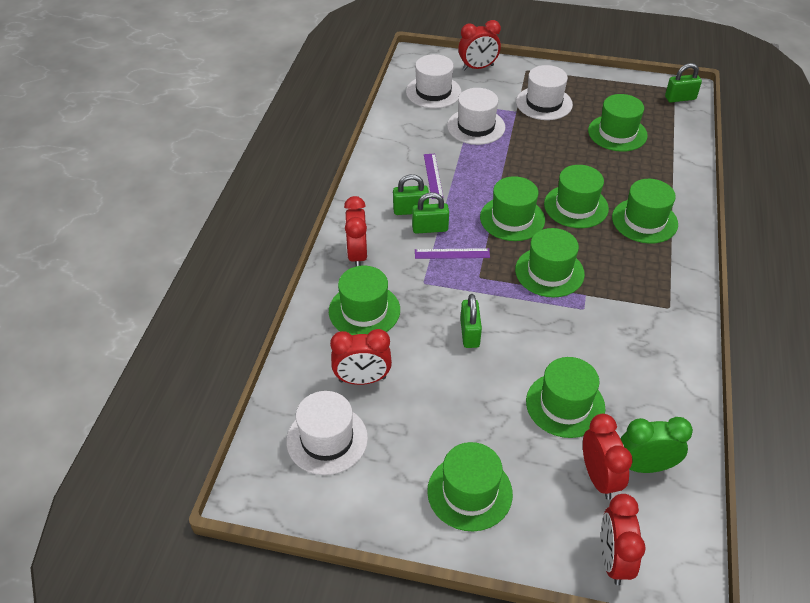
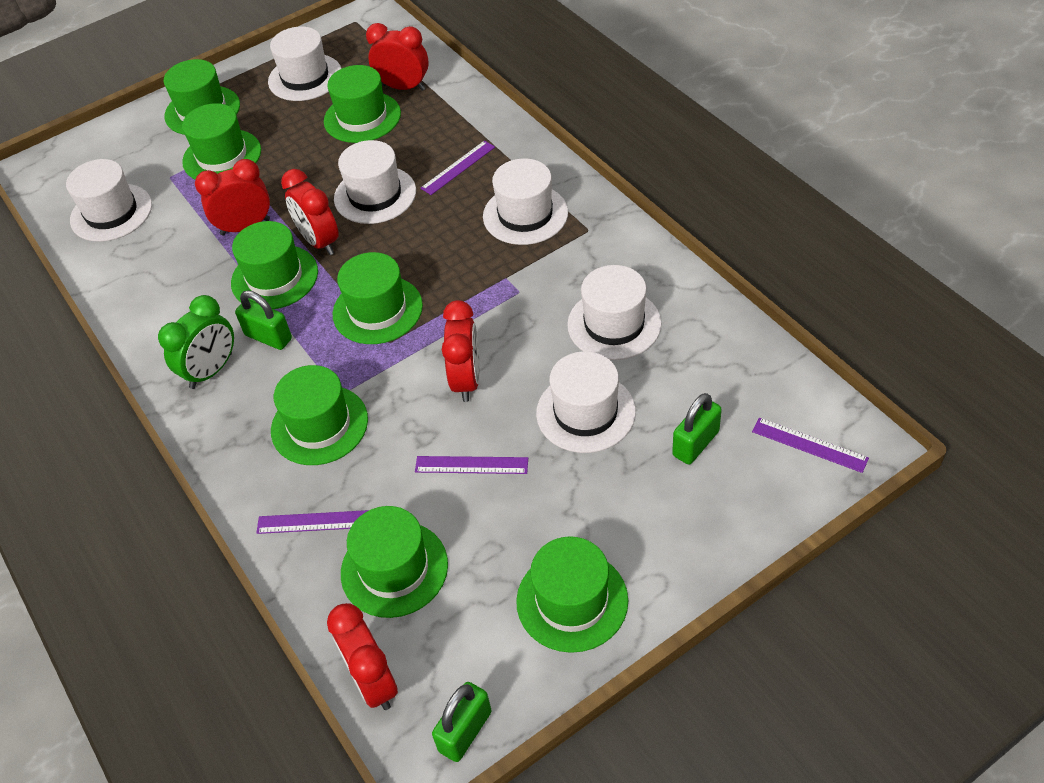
green padlock: [393,174,429,215] [412,192,449,234] [460,294,482,348] [665,63,702,102] = 4 -> [235,290,292,350] [432,682,492,762] [672,393,722,465] = 3
purple ruler: [415,248,490,259] [424,154,444,199] = 2 -> [256,510,369,534] [415,456,528,474] [420,141,495,195] [752,418,869,473] = 4
white hat: [286,391,368,475] [406,54,461,109] [447,88,505,145] [516,65,573,120] = 4 -> [66,159,152,242] [268,27,342,101] [334,140,416,224] [483,158,568,245] [536,351,636,453] [567,265,662,360] = 6

